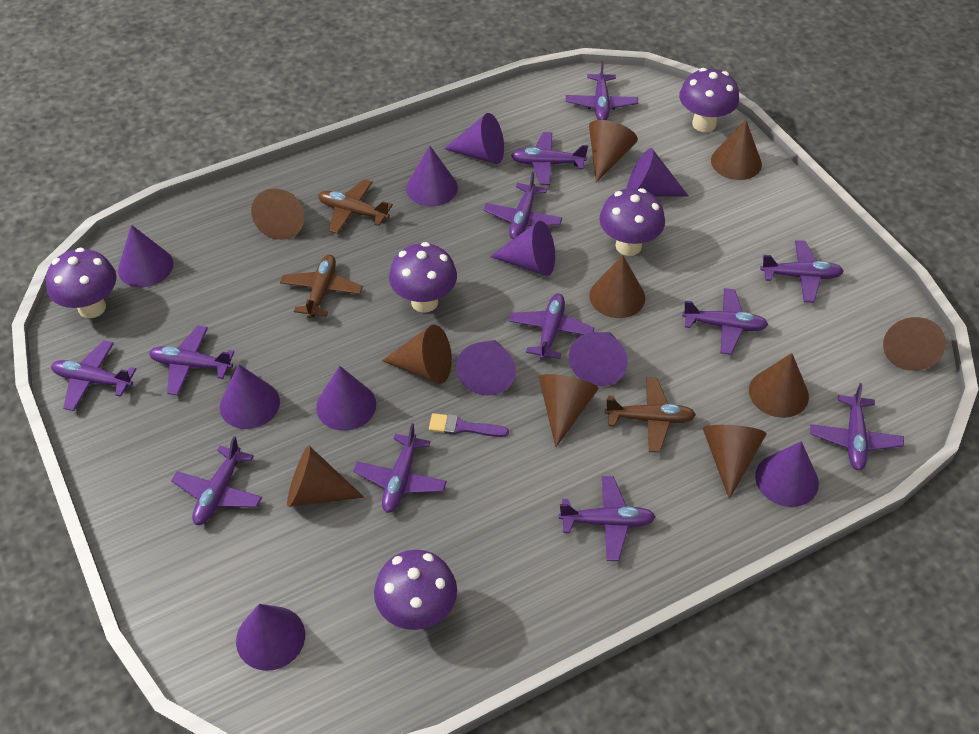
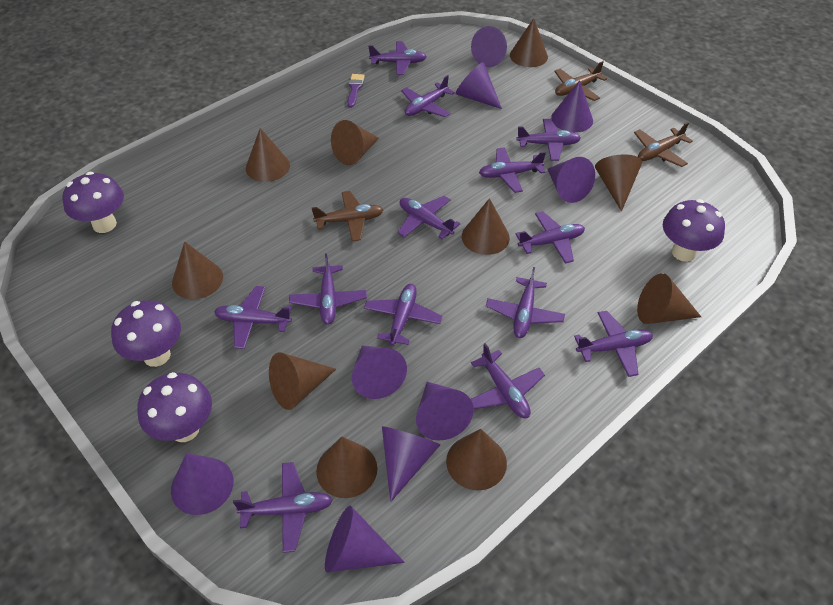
purple cone: [118,225,173,288] [220,364,280,429] [236,604,305,671] [316,366,376,431] [406,145,458,206] [444,113,504,164] [456,340,516,396] [490,221,555,276] [569,332,628,386] [627,148,689,197] [755,441,819,507] = 11 -> [171,453,234,515] [325,506,405,572] [352,346,407,399] [382,426,440,502] [416,382,474,441] [456,62,502,109] [471,26,507,67] [547,157,595,203] [551,80,593,132] = 9
purple mushroom: [46,248,117,318] [374,550,457,630] [389,242,457,313] [599,188,665,256] [679,68,739,132] = 5 -> [62,172,124,233] [111,300,181,367] [137,372,212,442] [663,199,725,262] = 4
purple plane: [51,340,136,411] [149,325,234,395] [171,436,262,525] [353,423,447,513] [483,172,562,239] [509,294,594,360] [511,132,588,185] [559,476,656,561] [566,61,638,120] [682,288,768,355] [760,240,844,302] [810,383,904,470] = 12 -> [214,286,292,349] [233,462,333,553] [289,253,367,325] [364,284,442,346] [368,41,427,75] [397,196,460,239] [401,75,455,117] [471,343,545,418] [479,147,546,193] [486,267,565,338] [515,211,585,264] [516,119,581,161] [574,311,653,377] = 13

